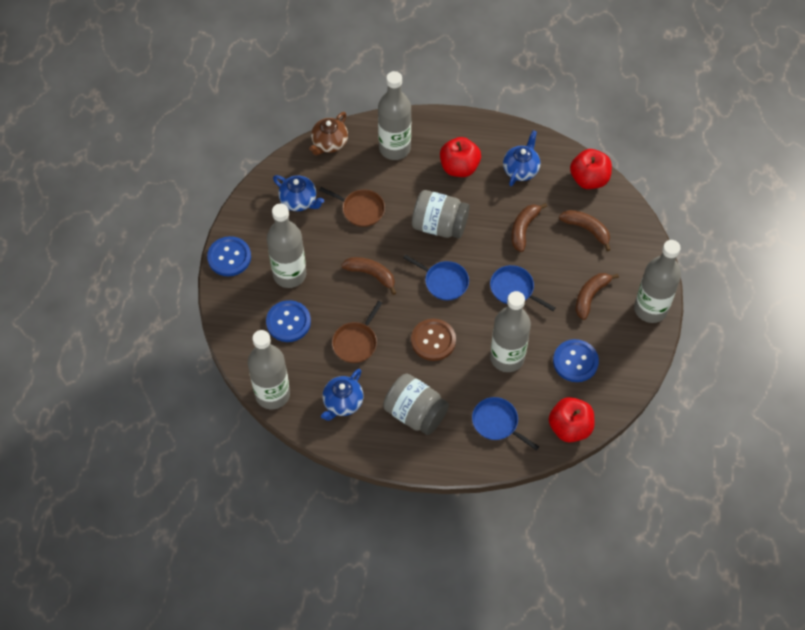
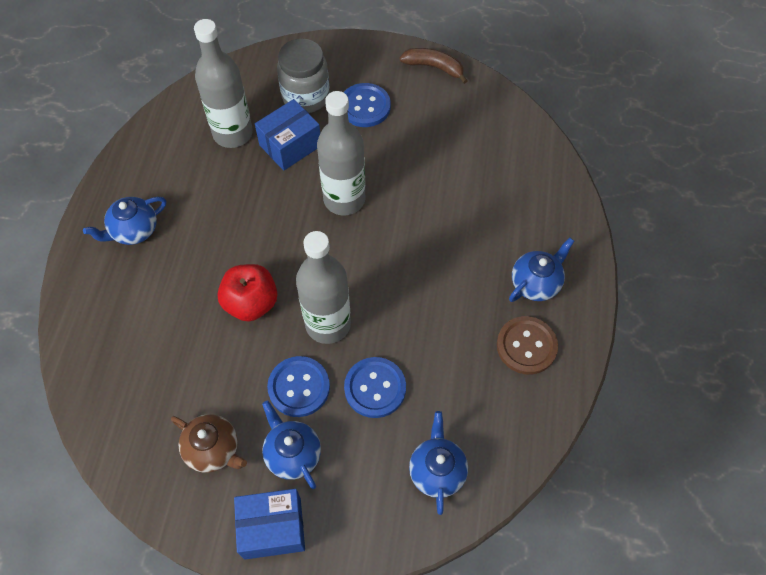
blue box: none = 0 -> [234,489,305,560] [255,99,320,171] = 2
blue pan: [403,255,469,300] [472,397,539,450] [490,265,556,311] = 3 -> none = 0
blue teapot: [273,175,324,211] [321,369,363,421] [503,130,540,186] = 3 -> [83,197,166,245] [262,400,321,489] [409,411,468,515] [509,238,574,302] = 4
brown banana: [341,257,396,295] [511,203,547,252] [559,210,611,251] [576,273,619,320] = 4 -> [400,48,468,84] = 1
brown pan: [319,187,385,227] [332,301,382,363] = 2 -> none = 0
grey bottle: [248,330,290,409] [267,203,306,288] [378,71,411,160] [490,291,531,372] [634,240,681,323] = 5 -> [194,19,253,148] [296,231,351,344] [317,91,365,215] = 3
grey jar: [383,374,449,435] [412,190,469,238] = 2 -> [277,39,330,113] = 1
red apple: [440,137,481,177] [549,397,594,443] [570,149,612,189] = 3 -> [217,264,277,322] = 1

